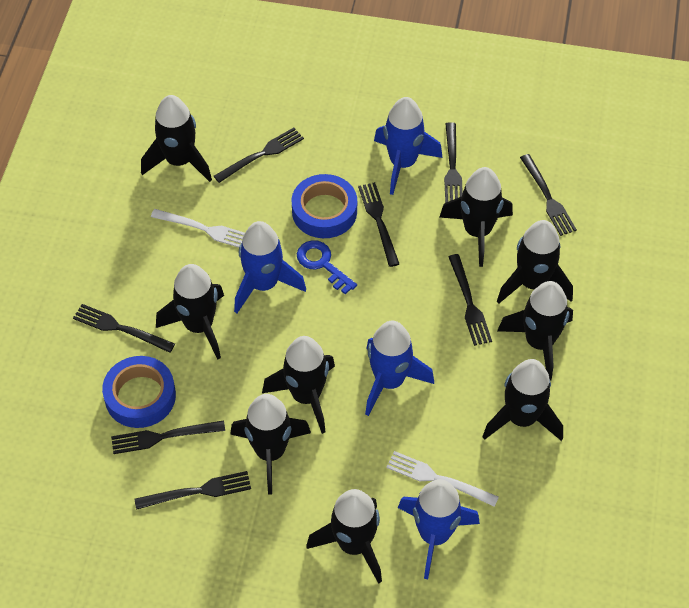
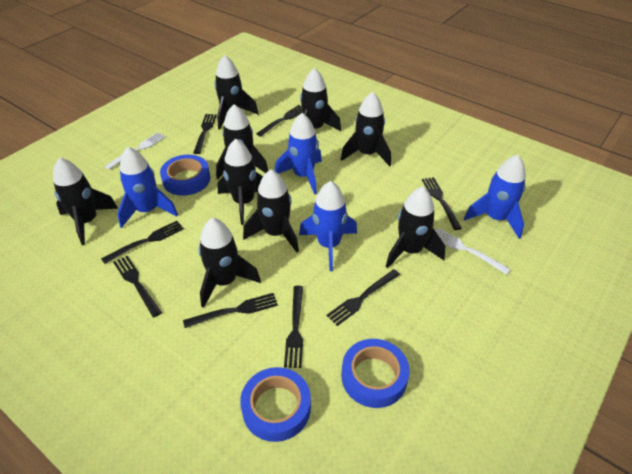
blue key: [297,240,357,294] = 1 -> none = 0
blue tape: [102,356,176,428] [291,174,357,238] = 2 -> [160,155,210,196] [240,367,311,442] [342,339,410,408] = 3

